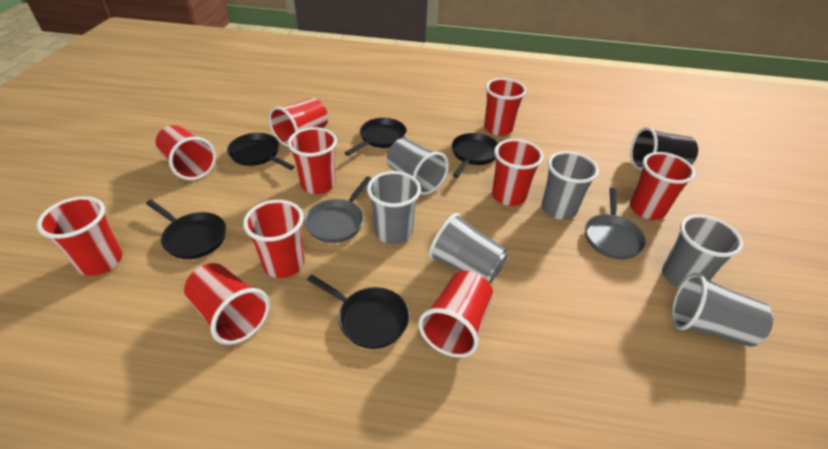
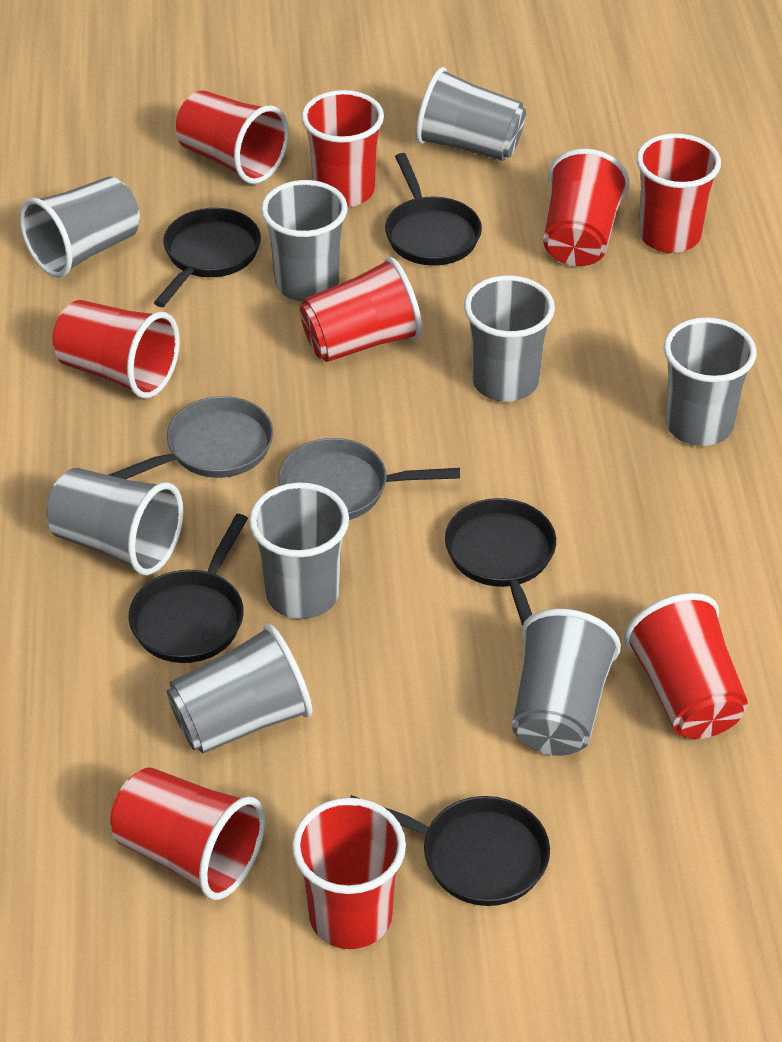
black cup: [630,127,698,170] = 1 -> none = 0
grey cup: [367,171,421,244] [387,138,449,195] [429,213,508,284] [541,151,599,220] [662,215,743,288] [671,273,773,347] = 6 -> [20,177,140,278] [46,468,183,576] [167,624,312,753] [249,482,349,619] [261,180,348,302] [415,67,526,161] [464,275,555,402] [512,608,621,756] [664,317,756,446] = 9
red cup: [37,196,122,276] [155,125,216,180] [184,263,270,345] [243,200,305,278] [269,98,328,147] [288,127,337,194] [418,271,493,358] [484,78,526,136] [492,139,543,206] [630,152,695,220] = 10 -> [53,300,180,398] [110,767,265,900] [176,90,289,184] [292,797,406,949] [300,257,422,362] [301,90,384,207] [543,149,630,266] [624,593,748,739] [636,133,721,253] = 9

